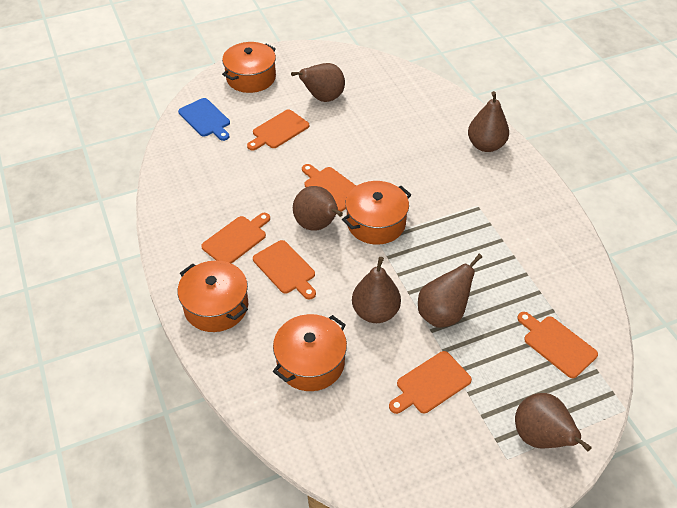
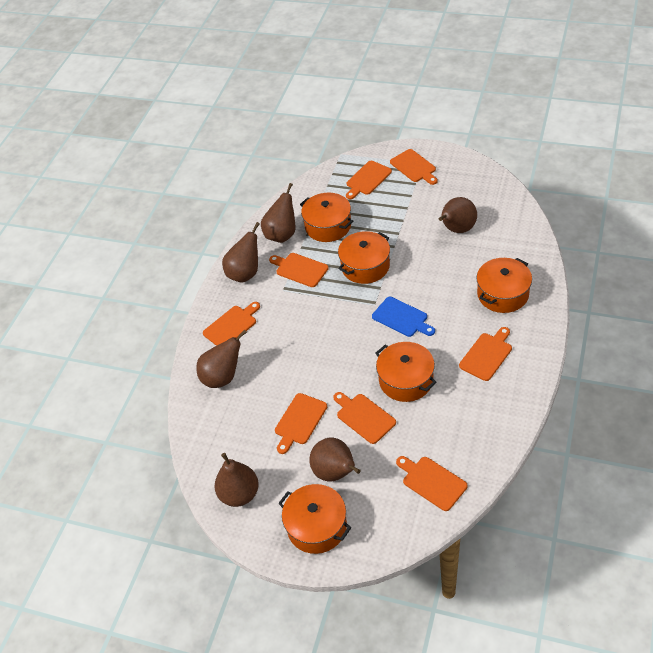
orange cutting board: [201,213,270,264] [247,109,309,151] [253,240,316,299] [302,164,356,212] [389,351,472,414] [517,312,598,378] = 6 -> [203,302,260,346] [269,253,329,287] [275,393,327,454] [333,392,396,444] [346,161,392,199] [390,149,438,185] [396,456,467,511] [459,327,512,381] = 8
orange pot: [178,260,248,332] [222,42,276,93] [273,314,347,391] [342,181,411,245] = 4 -> [278,484,351,554] [300,193,353,242] [338,231,390,284] [376,342,437,402] [476,258,532,313] = 5

